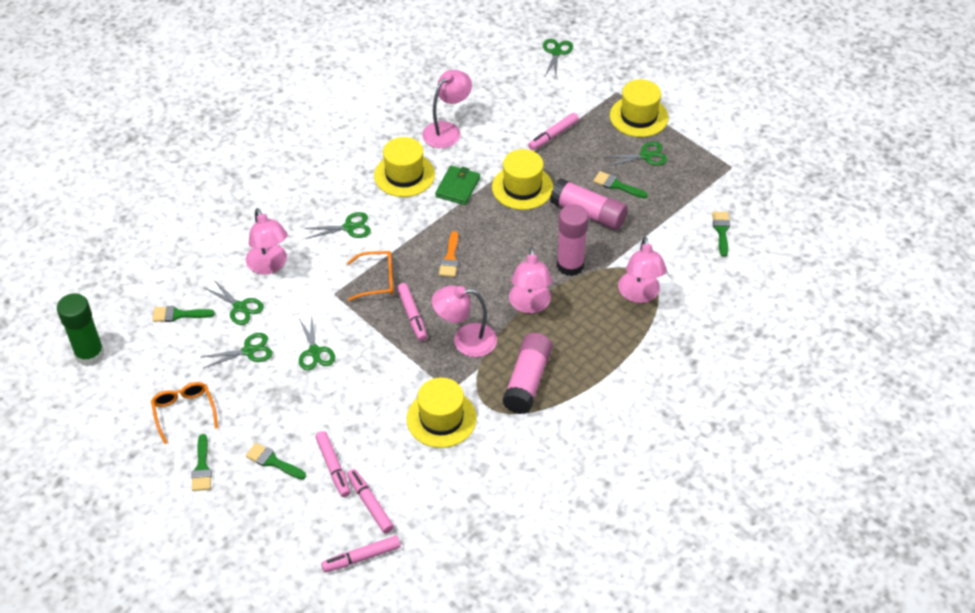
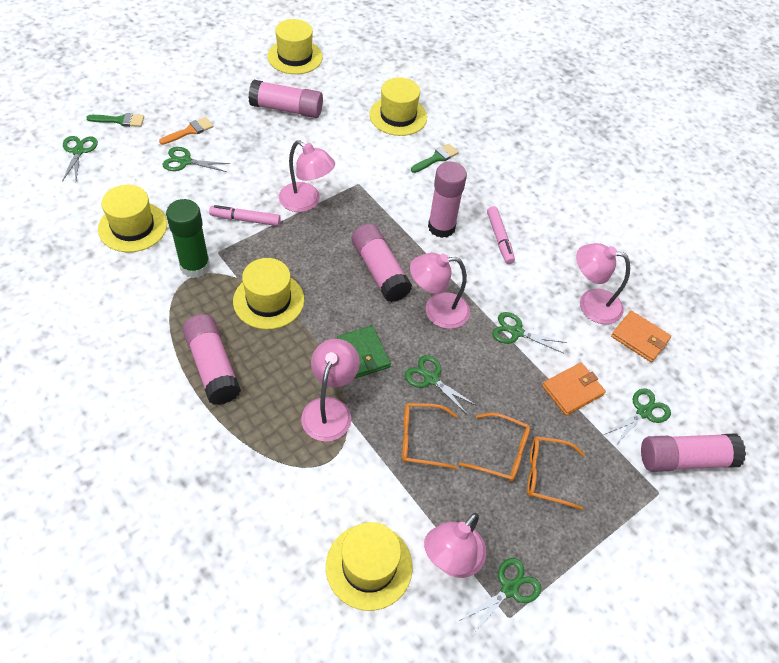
green brush: [152,306,215,322] [191,434,212,491] [246,443,306,480] [593,171,648,198] [712,212,730,257] = 5 -> [86,113,144,127] [411,143,459,173] = 2
orange glasses: [151,382,218,444] [347,251,394,301] = 2 -> [402,403,457,469] [459,413,530,482] [527,436,585,510] = 3
orange wallet: none = 0 -> [542,362,606,416] [611,311,671,362] = 2
pink glue stick: [502,333,552,414] [550,178,628,230] [557,204,589,276] = 3 -> [183,314,241,405] [248,80,323,118] [352,224,412,302] [428,162,467,238] [641,434,746,472] = 5
pink marker: [315,431,351,497] [321,536,401,572] [347,469,394,533] [397,283,427,341] [528,113,579,150] = 5 -> [209,205,281,226] [487,206,515,264] = 2
yellow hat: [374,137,435,197] [407,378,477,448] [492,149,553,210] [610,79,669,137] = 4 -> [98,185,167,252] [233,258,304,330] [267,19,323,74] [326,522,413,611] [369,77,427,136] = 5

